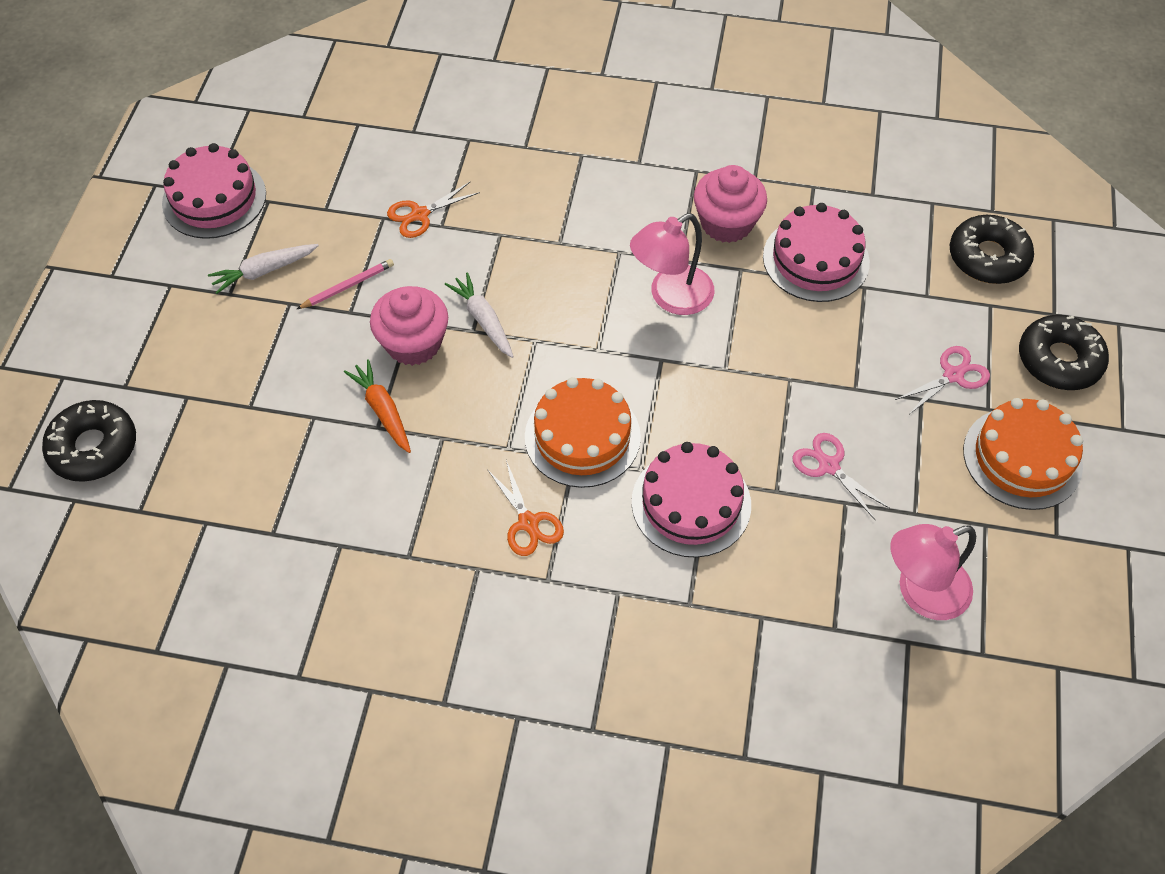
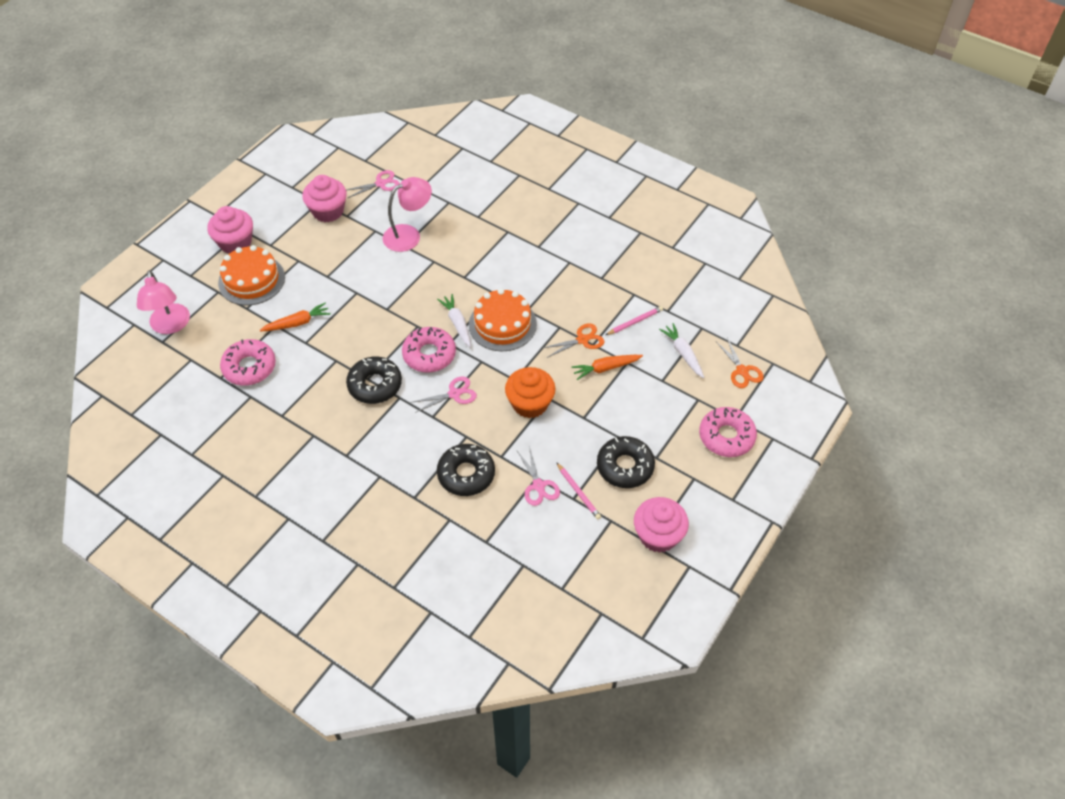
orange carrot: [344,359,411,453] = 1 -> [260,302,331,331] [571,355,643,380] = 2
orange cupcake: none = 0 -> [505,367,556,418] = 1
pink cake: [162,143,266,239] [632,442,751,558] [763,203,870,302] = 3 -> none = 0
pink cupcake: [370,286,448,366] [694,165,767,243] = 2 -> [207,206,253,253] [302,175,347,222] [634,497,689,553] = 3
pink donut: none = 0 -> [220,339,276,386] [402,327,456,373] [699,407,757,457] = 3
pink pencil: [297,259,394,309] = 1 -> [556,462,601,520] [606,306,663,335] = 2
pink scissors: [792,433,890,520] [895,346,990,414] = 2 -> [346,170,400,198] [413,377,477,413] [517,446,560,506] = 3

